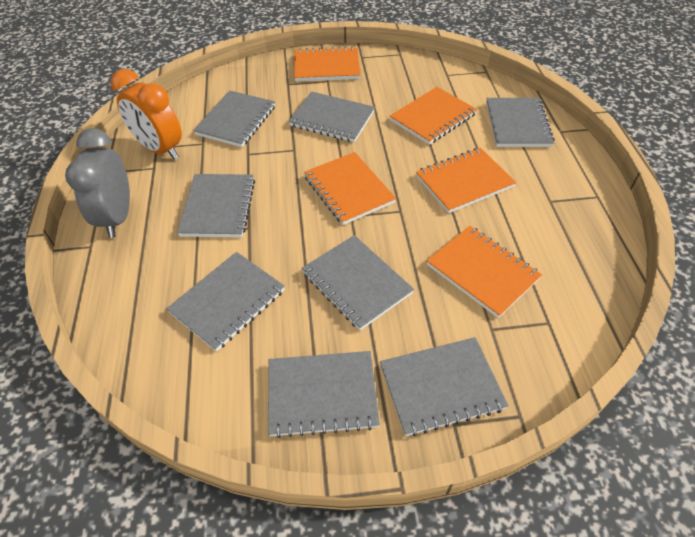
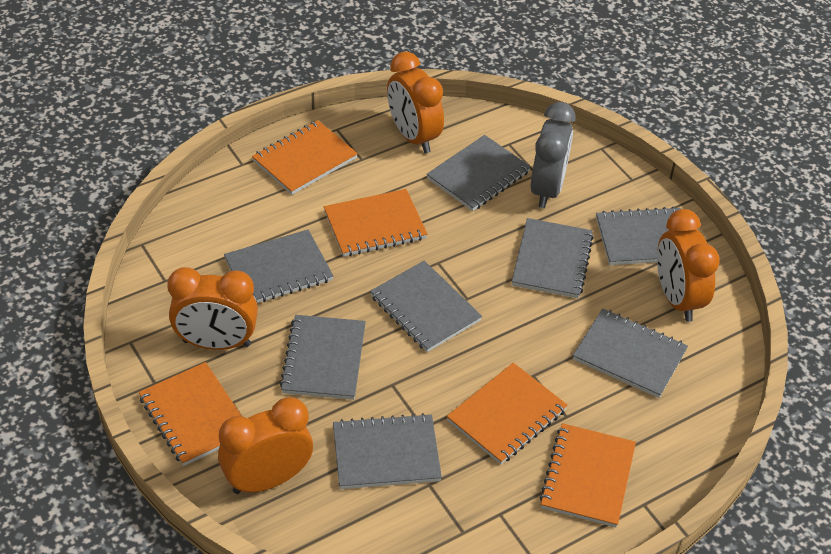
orange clock: [111,69,182,159] = 1 -> [167,267,258,350] [218,397,313,494] [387,51,444,153] [657,209,720,322] = 4

